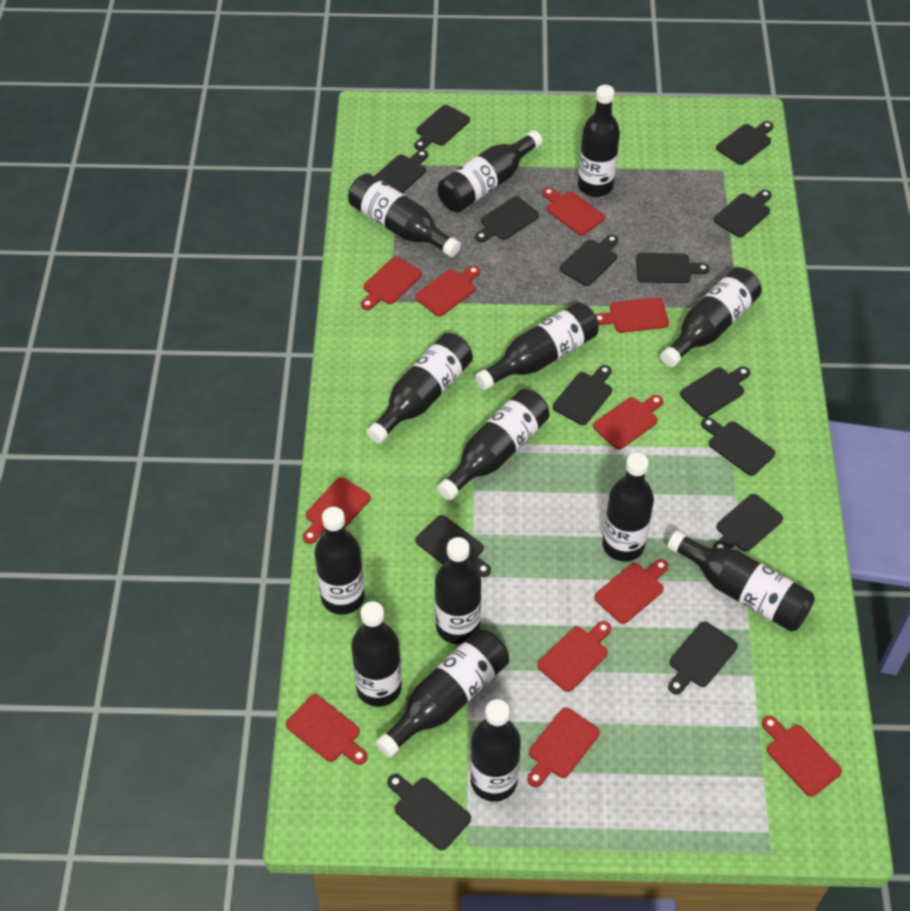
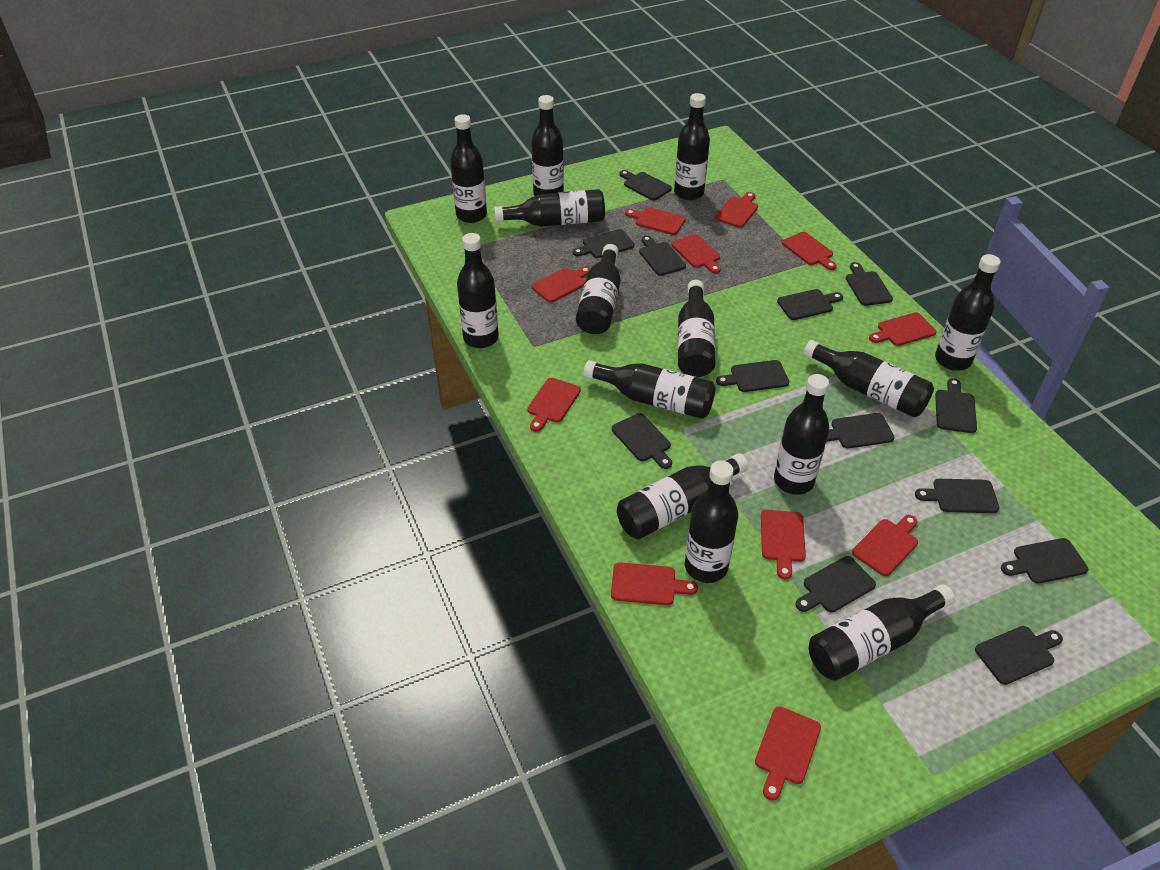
black cutting board: [374,150,428,193] [387,774,471,850] [414,105,470,150] [415,515,491,577] [475,196,539,242] [553,365,612,425] [560,234,618,286] [636,253,710,283] [668,621,738,695] [680,366,750,418] [701,417,775,476] [713,494,783,552] [714,190,772,237] [716,121,773,165] = 14 -> [572,229,634,258] [612,413,672,469] [619,170,672,201] [639,235,686,276] [716,360,789,392] [777,289,843,320] [795,556,876,613] [826,413,895,448] [846,262,893,306] [915,479,1000,513] [935,378,977,433] [975,626,1063,685] [1001,538,1088,583] = 13

